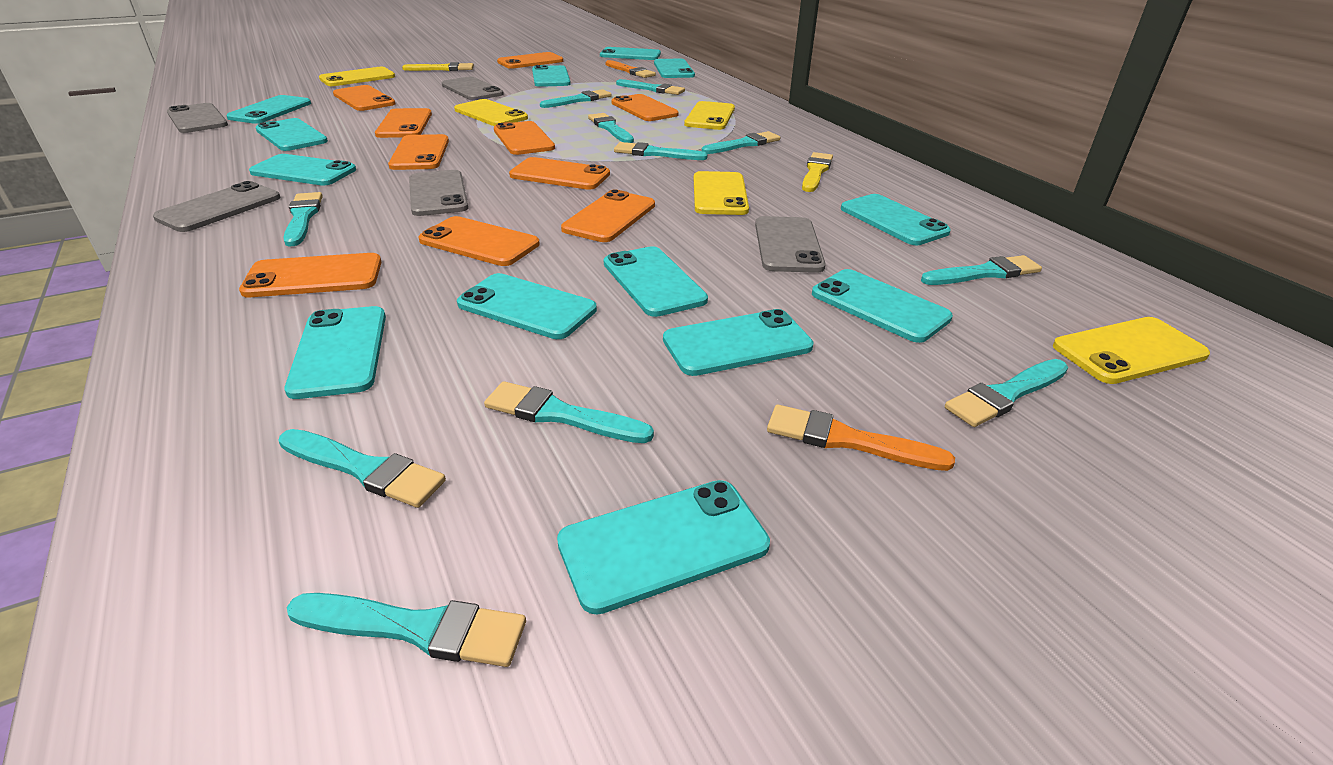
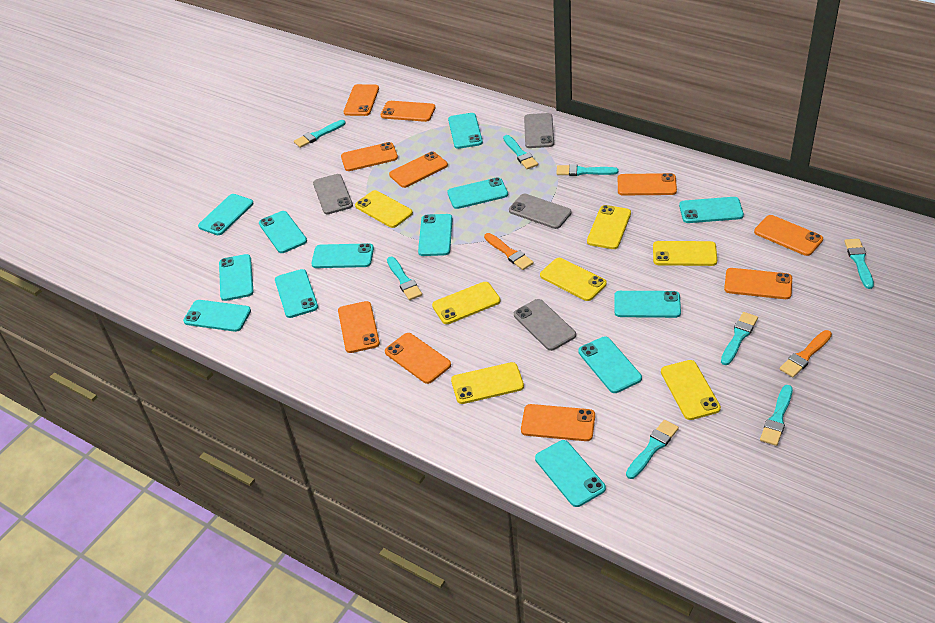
grey phone: [153,181,280,232] [167,103,228,133] [409,170,469,216] [442,76,504,100] [755,216,826,273] = 5 -> [313,174,353,214] [509,194,572,229] [514,299,576,351] [524,113,554,148] = 4
turquoise brush: [278,429,446,508] [283,192,323,247] [287,593,526,667] [484,381,654,443] [540,89,612,108] [588,113,634,143] [614,142,708,160] [616,79,685,95] [702,131,780,154] [921,255,1042,285] [945,359,1068,427] = 11 -> [294,120,345,148] [387,257,422,300] [503,135,538,169] [556,164,618,176] [626,420,679,479] [721,312,758,365] [760,385,793,446] [844,239,874,289] = 8
yellow brush: [402,62,474,71] [802,152,833,192] = 2 -> none = 0
yellow phone: [319,67,395,86] [454,99,528,126] [684,101,735,130] [694,171,749,215] [1053,317,1210,384] = 5 -> [355,190,413,228] [432,282,501,324] [451,362,524,404] [540,258,607,301] [587,205,631,249] [653,241,717,266] [661,360,721,420] = 7

